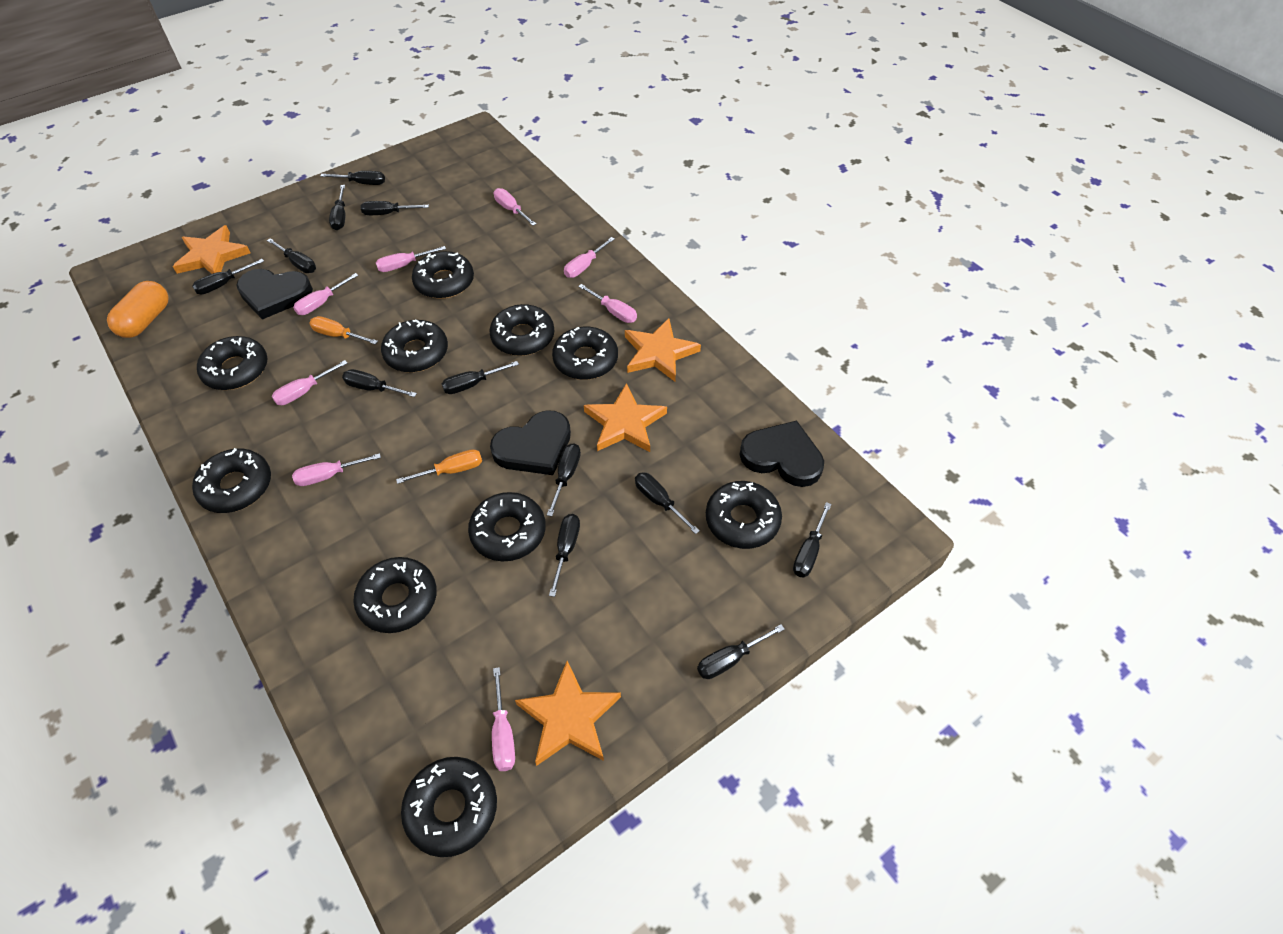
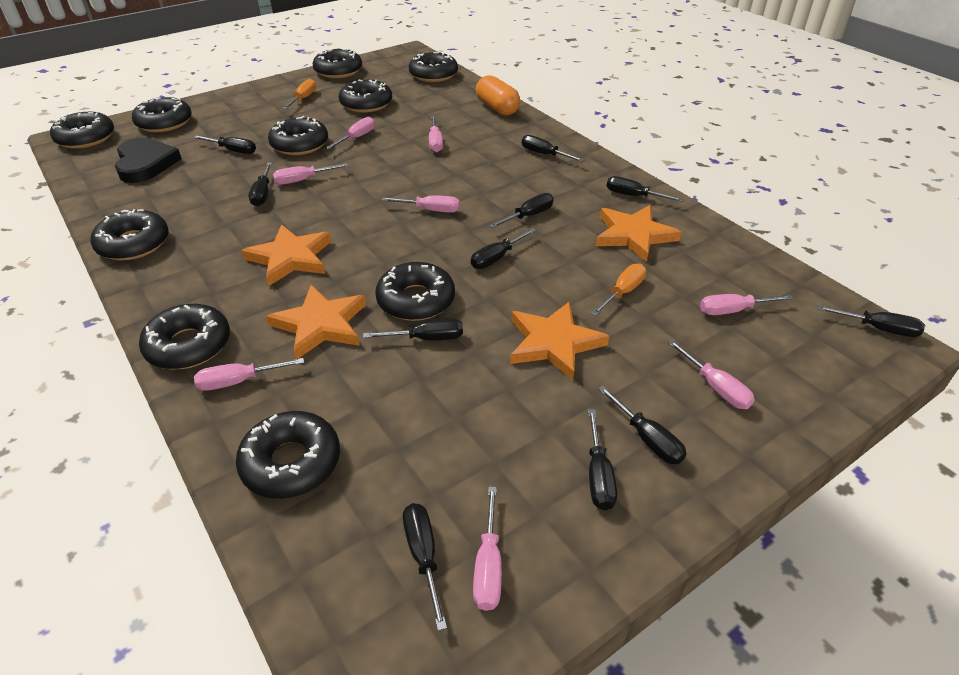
black heart: [236,269,313,320] [490,410,571,475] [740,420,824,487] = 3 -> [115,137,182,183] = 1
black screwdriver: [192,259,264,294] [267,238,316,273] [320,171,385,185] [329,185,345,230] [342,369,417,397] [361,201,429,215] [442,361,519,394] [547,443,581,517] [549,514,580,597] [635,472,700,534] [697,624,785,679] [793,502,832,577] = 12 -> [193,135,256,154] [249,162,272,206] [363,318,463,340] [403,503,447,631] [471,228,536,269] [489,193,554,228] [522,135,585,162] [588,409,617,510] [598,386,686,464] [607,176,684,202] [817,305,925,337] = 11

